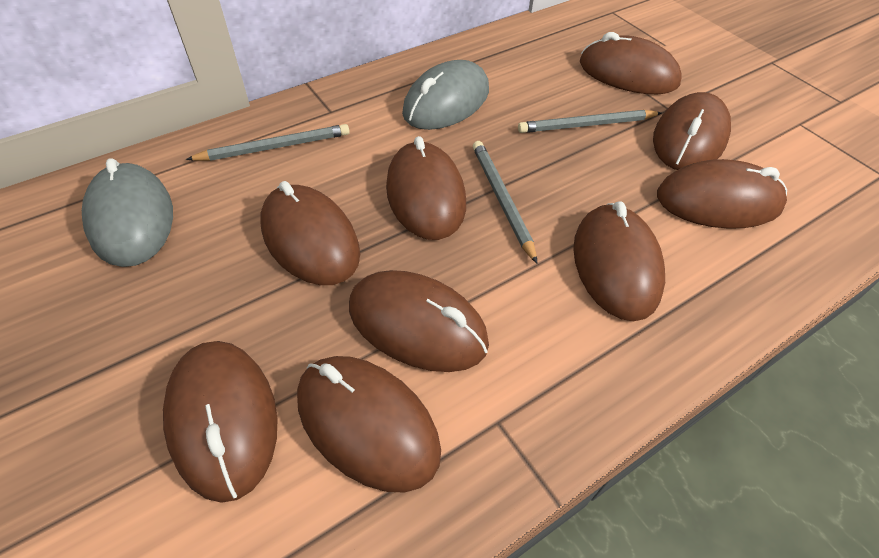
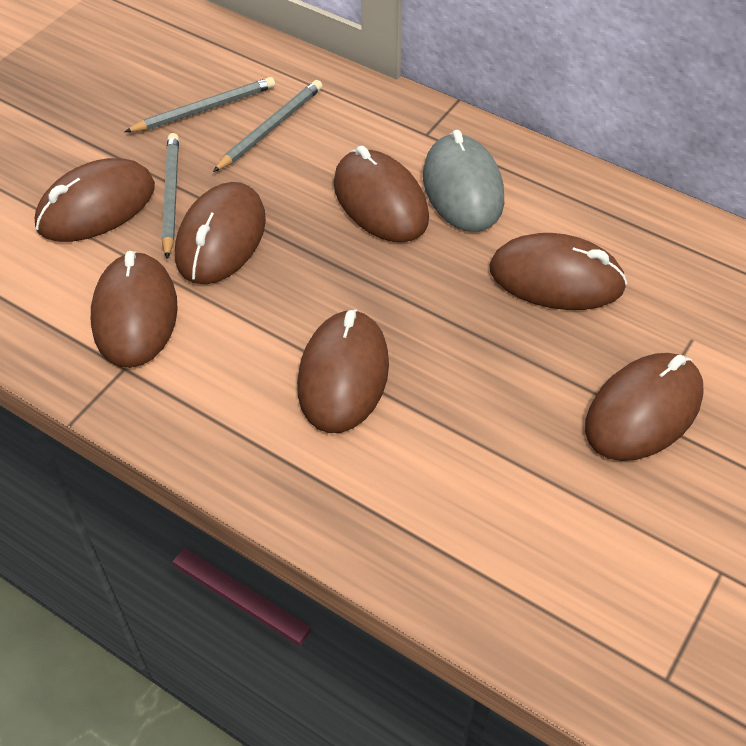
brown mouse: [163,341,278,503] [261,181,360,285] [297,356,441,493] [349,270,489,372] [386,136,466,240] [573,201,665,321] [580,32,681,94] [653,92,731,170] [657,159,787,229] = 9 -> [35,158,155,242] [91,251,178,368] [175,182,266,284] [297,309,389,433] [334,146,429,242] [490,233,627,310] [585,353,704,461] = 7
grey mouse: [82,158,173,267] [402,60,489,130] = 2 -> [423,130,504,232] = 1

